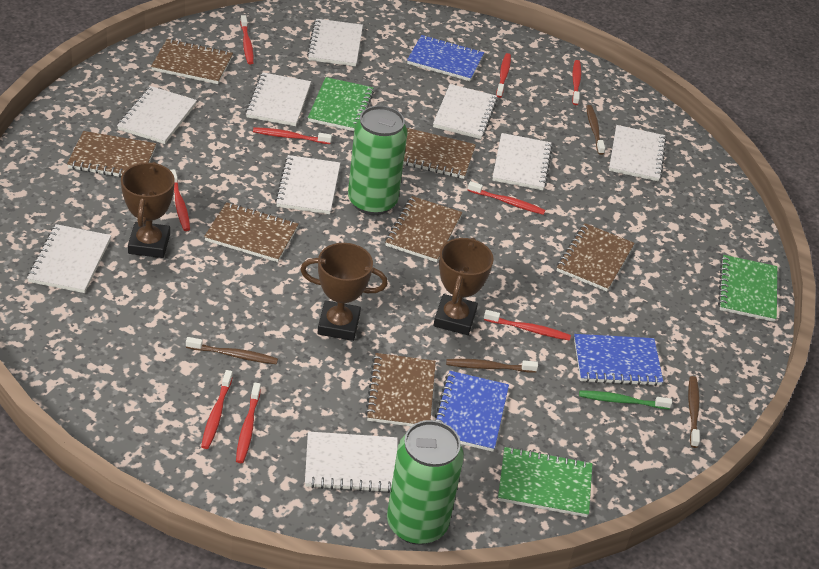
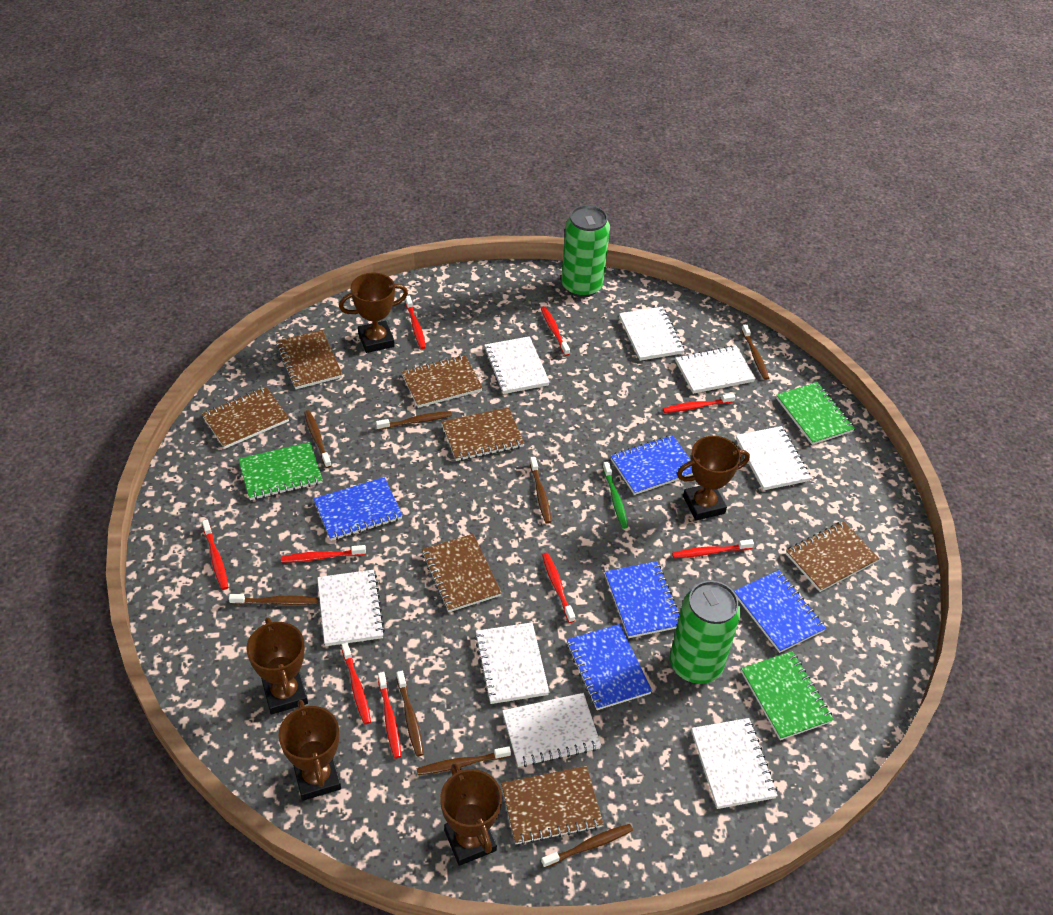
blue notebook: [407,35,484,81] [434,371,509,452] [574,334,663,386] = 3 -> [313,477,403,541] [566,624,652,710] [605,561,680,638] [611,435,693,495] [734,570,826,653] = 5
brown toothbrush: [186,337,278,364] [446,359,538,373] [586,105,605,155] [688,376,700,448] = 4 -> [229,594,318,605] [304,411,331,468] [376,411,452,430] [396,671,424,756] [416,746,511,775] [530,457,552,524] [541,824,633,868] [742,324,769,380] = 8
brown trophy: [121,162,175,258] [300,243,388,341] [434,238,494,335] = 3 -> [246,618,308,715] [279,700,341,801] [339,273,408,353] [440,763,502,866] [677,436,750,521] = 5
white notebook: [27,224,111,293] [117,86,197,144] [245,72,311,126] [275,155,340,214] [305,431,397,493] [307,19,363,66] [433,84,498,139] [492,133,553,190] [609,125,667,181] = 9 -> [317,570,385,646] [475,622,549,704] [484,336,550,394] [502,693,601,767] [619,307,685,361] [676,346,756,394] [691,718,778,809] [736,426,811,491] = 8

